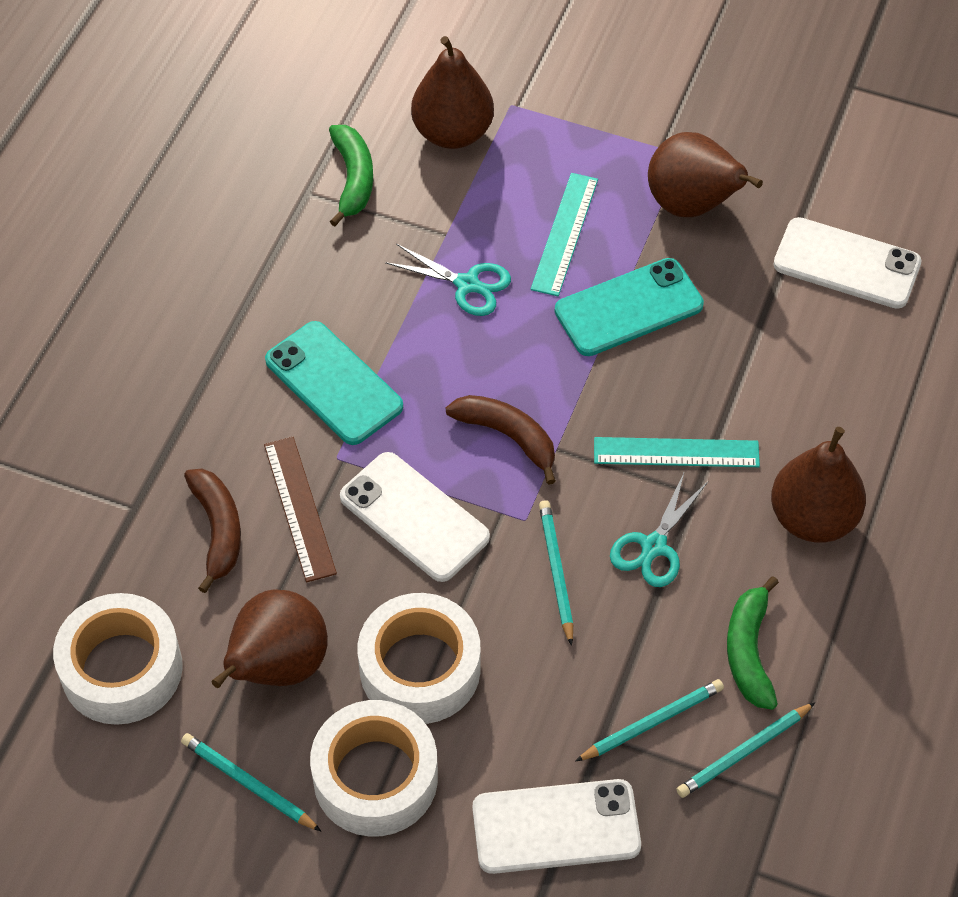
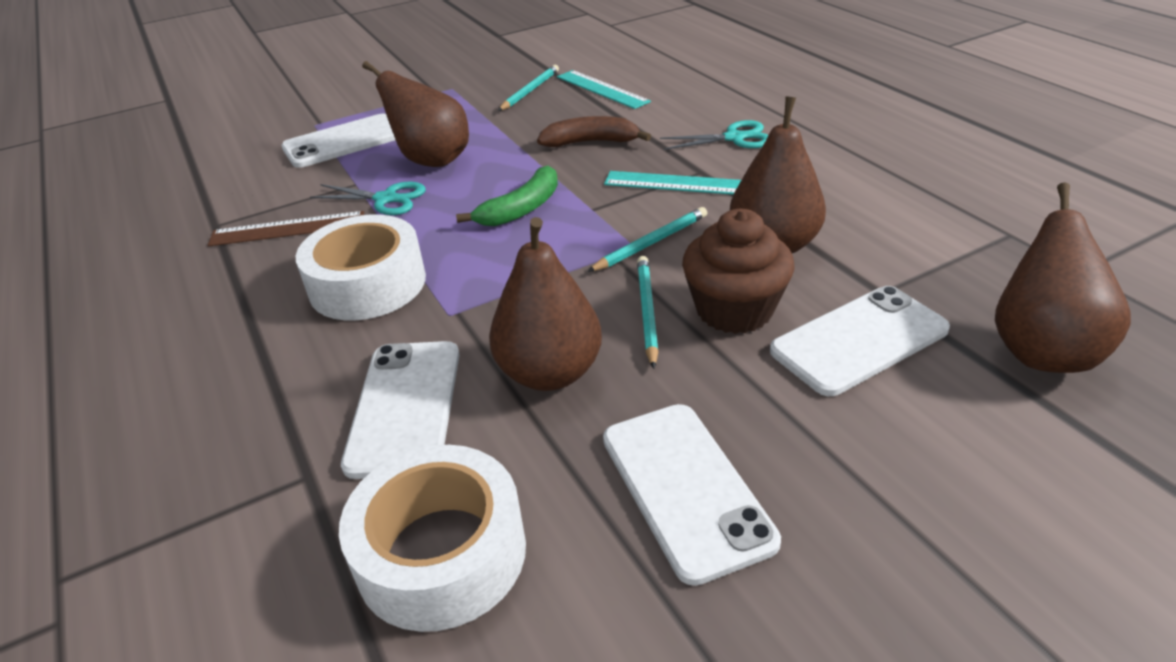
brown banana: [184,469,241,593] [446,395,556,485] = 2 -> [537,116,651,147] = 1
brown cupcake: none = 0 -> [682,209,795,334] = 1
green banana: [329,125,373,226] [727,576,779,710] = 2 -> [456,166,558,226] = 1
turquoise pencil: [181,733,321,831] [539,500,573,646] [575,679,724,762] [676,702,815,798] = 4 -> [498,65,559,111] [587,207,707,272] [637,256,659,369] = 3
turquoise phone: [265,321,403,445] [555,258,704,356] = 2 -> none = 0
white phone: [340,452,490,582] [472,779,641,874] [773,217,921,309] = 3 -> [281,114,395,168] [341,341,460,479] [603,404,781,586] [770,286,950,396] = 4
white tape: [53,593,183,725] [310,700,438,837] [358,593,481,724] = 3 -> [296,215,426,320] [339,445,526,632] = 2

